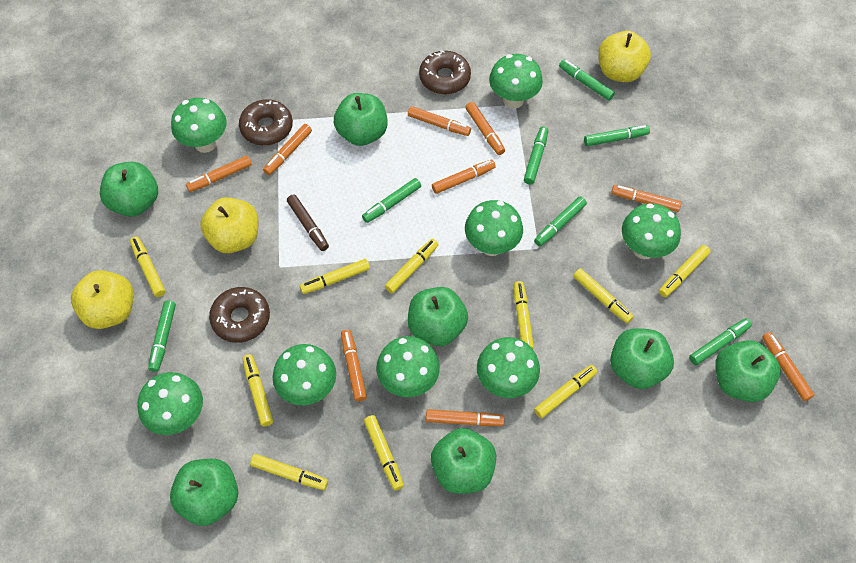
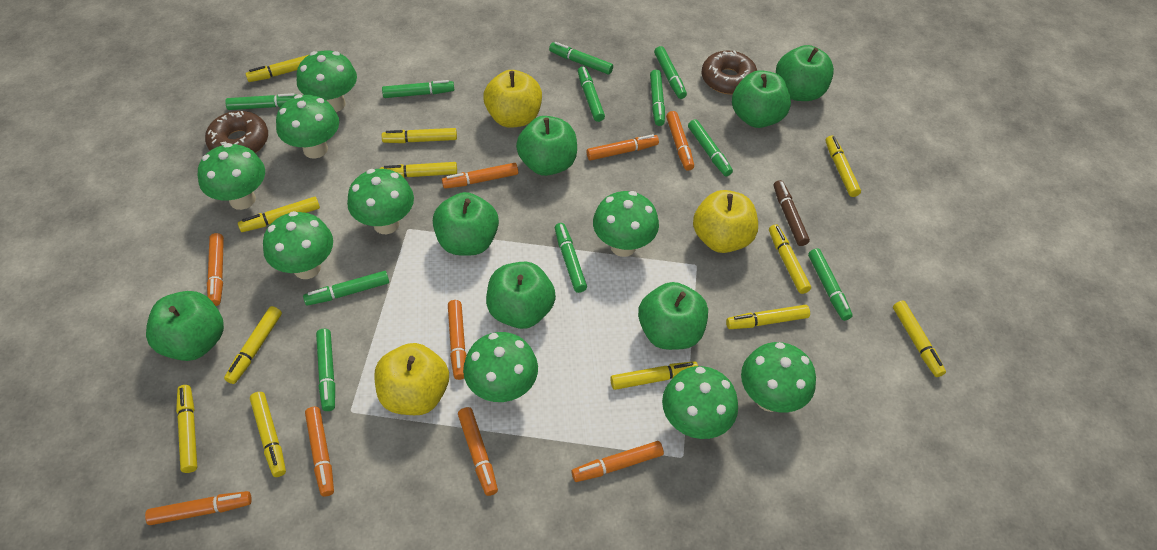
brown donut: [209,287,270,343] [239,99,293,145] [419,50,471,94] = 3 -> [205,111,268,153] [702,50,757,95] = 2
green marker: [148,300,176,372] [362,178,421,223] [524,126,548,185] [534,196,587,246] [559,60,615,101] [584,125,650,146] [689,318,752,365] = 7 -> [225,93,298,110] [303,271,389,306] [316,329,335,411] [382,80,454,98] [549,42,613,75] [555,223,587,293] [578,66,605,122] [650,70,665,126] [654,46,687,99] [688,119,733,176] [808,248,853,321] = 11
green mushroom: [137,372,203,435] [171,98,227,153] [273,344,336,405] [376,336,440,397] [465,200,523,256] [477,337,540,398] [489,54,543,108] [622,203,681,259] = 8 -> [198,143,265,210] [263,211,333,279] [276,95,339,159] [296,50,357,112] [347,169,414,234] [463,332,538,402] [593,191,659,257] [662,366,738,439] [741,342,816,412] = 9
yellow marker: [130,236,166,297] [242,354,273,426] [250,454,328,490] [300,259,370,294] [364,415,404,491] [385,239,439,293] [514,281,534,349] [534,365,597,419] [573,268,634,323] [659,245,711,297] = 10 -> [176,385,197,473] [224,306,282,384] [238,197,320,232] [245,54,310,82] [250,392,286,477] [380,162,457,178] [382,128,457,143] [610,361,698,390] [726,305,810,329] [769,224,811,294] [826,135,861,197] [893,301,946,377] = 12

